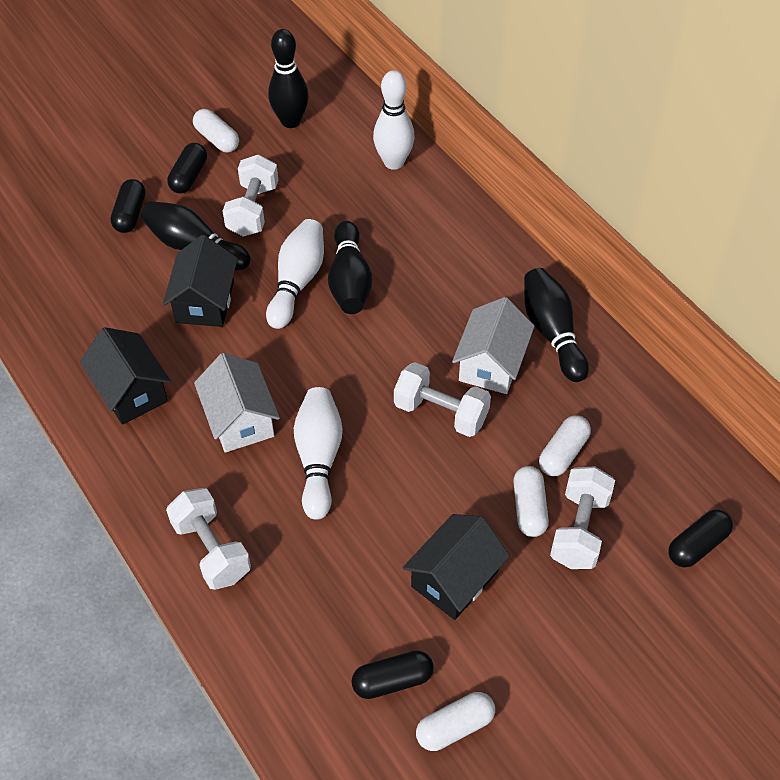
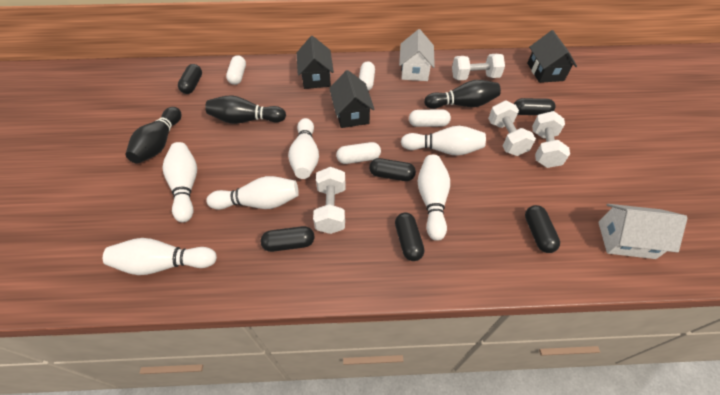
black bowling pin: [141,201,251,270] [268,29,309,128] [328,221,373,314] [524,268,589,382] = 4 -> [125,107,181,164] [205,95,286,124] [424,80,501,109] = 3
black capsule: [110,179,146,233] [167,143,207,194] [352,650,434,699] [668,509,733,568] = 4 -> [178,64,202,94] [261,226,314,252] [369,158,416,181] [395,212,424,261] [514,98,555,115] [525,205,560,253] = 6
white bowling pin: [266,219,324,329] [294,387,343,520] [373,70,415,170] = 3 -> [103,238,217,275] [162,142,197,222] [206,176,299,210] [288,118,319,179] [401,126,486,156] [418,155,450,241] = 6

